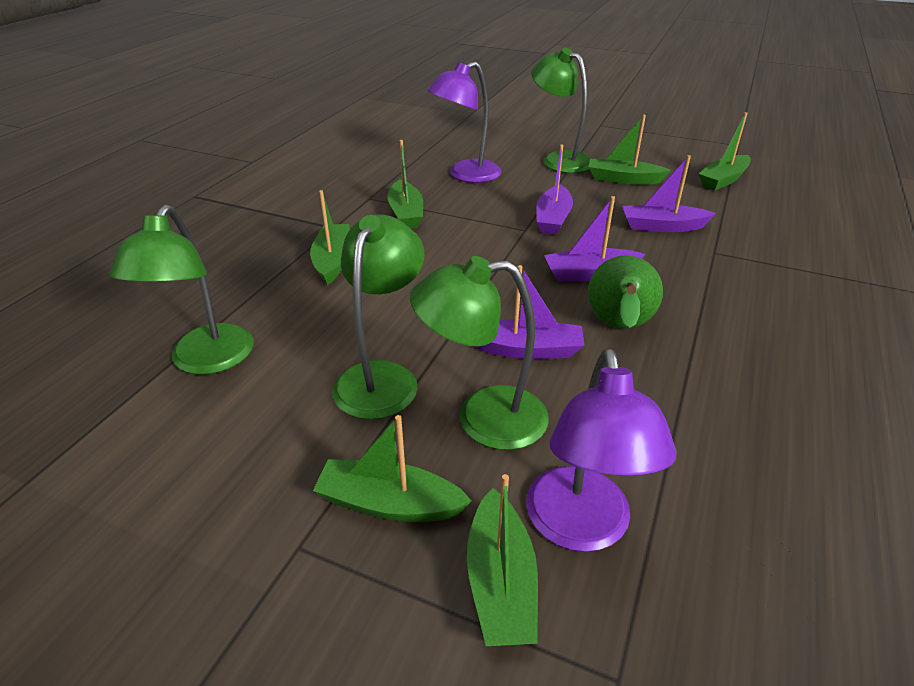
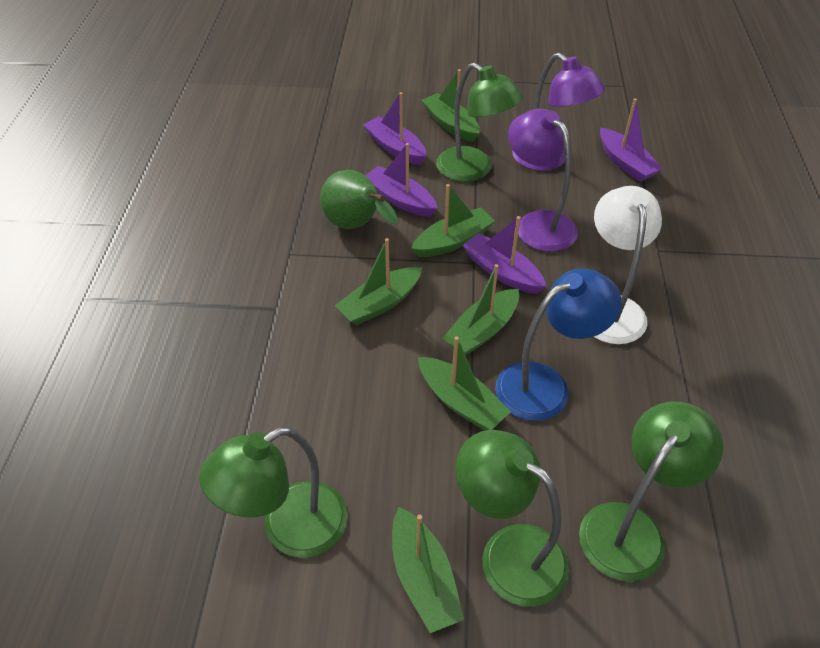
blue lamp: none = 0 -> [495,269,622,421] = 1
white lamp: none = 0 -> [594,186,662,344] = 1

